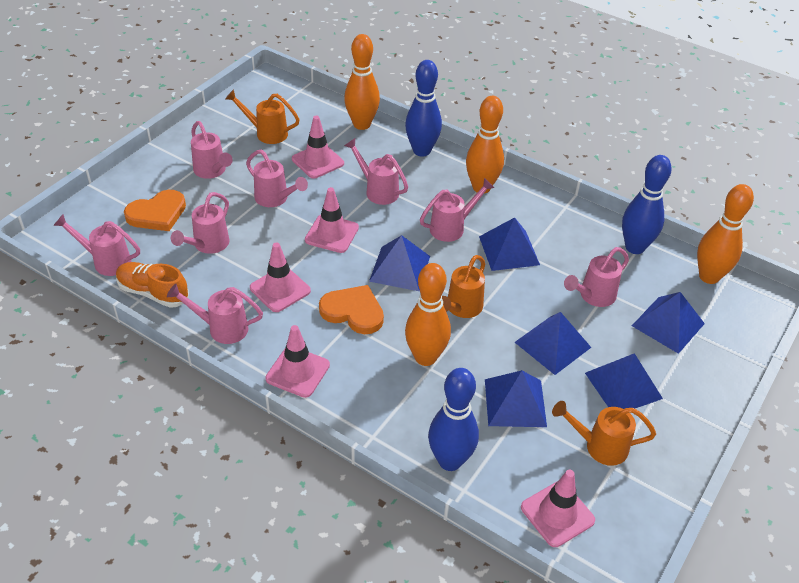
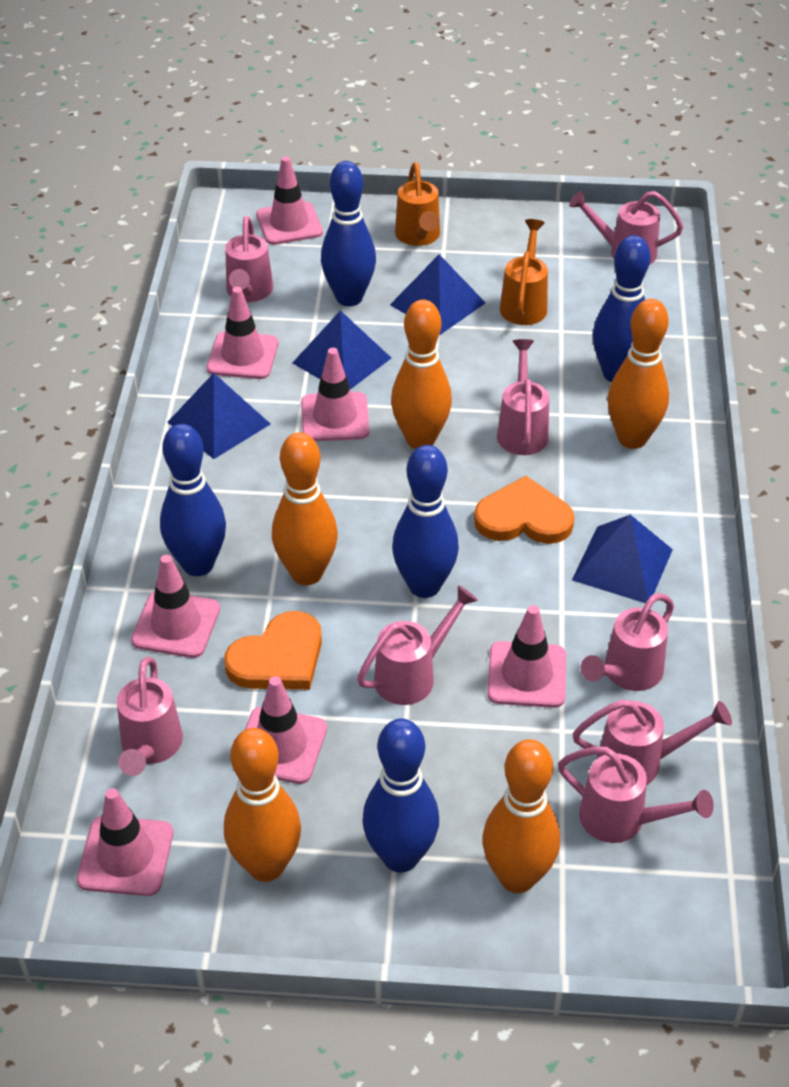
blue bowling pin: [405,60,442,157] [428,368,479,471] [622,155,672,254] = 3 -> [160,424,226,576] [321,161,376,306] [362,718,439,872] [392,445,459,598] [593,235,650,382] = 5
blue pyramid: [369,235,430,291] [479,217,540,271] [485,370,547,427] [515,312,591,375] [585,353,663,409] [632,292,705,354] = 6 -> [167,373,270,459] [292,310,391,389] [390,254,485,335] [572,515,673,603] = 4
orange bowling pin: [344,34,380,130] [405,263,451,366] [466,96,504,194] [697,184,754,284] = 4 -> [224,728,301,882] [272,433,338,585] [391,300,452,449] [482,739,560,893] [608,299,669,449] = 5
orange shoe: [116,262,189,308] = 1 -> none = 0
orange watering can: [225,89,300,144] [442,255,485,318] [552,401,656,466] = 3 -> [395,162,440,246] [500,219,548,325] = 2
pink traffic cone: [250,242,311,312] [265,325,330,398] [292,116,344,179] [305,187,359,253] [521,470,595,547] = 5 -> [77,788,173,896] [131,555,220,658] [207,287,278,379] [245,676,327,784] [256,156,323,245] [301,348,369,441] [487,605,566,708] = 7

